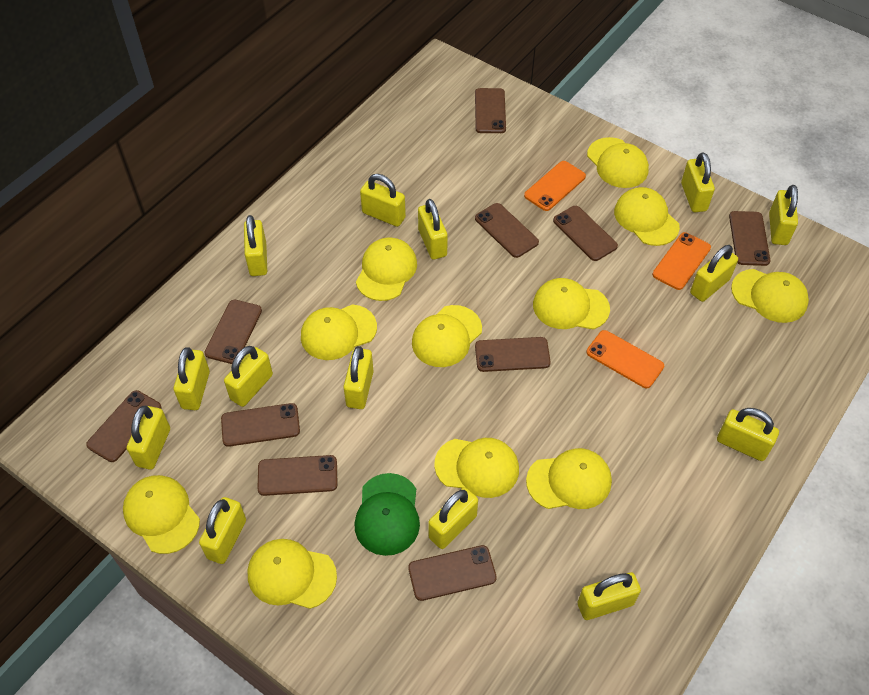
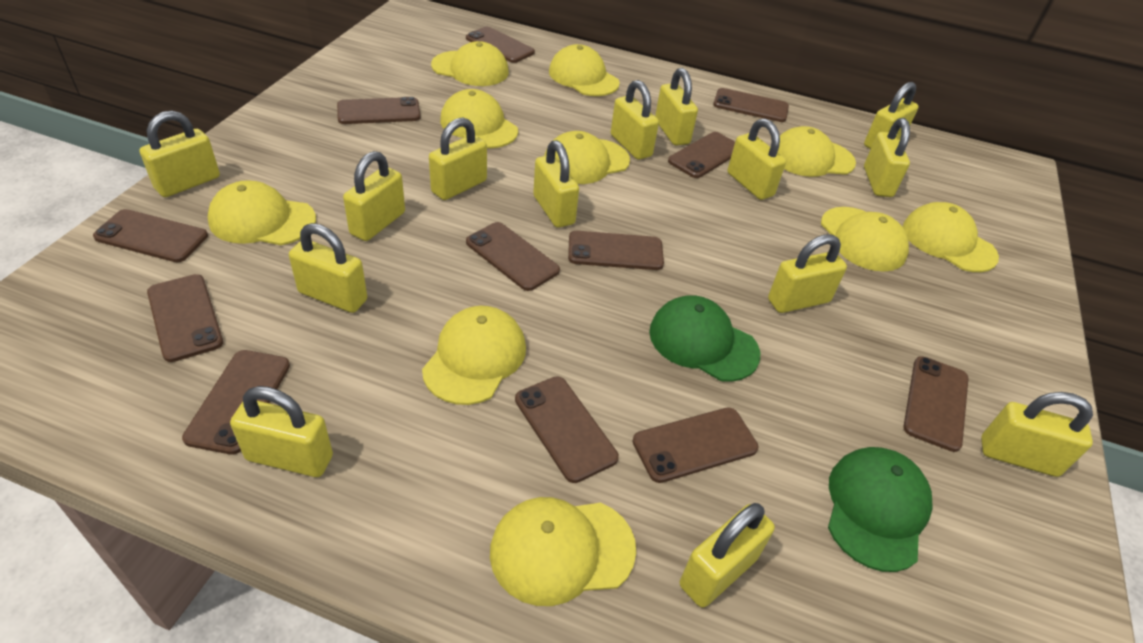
brown phone: [86,390,161,462] [204,300,262,364] [221,403,300,447] [257,455,338,496] [408,545,497,601] [475,88,506,133] [475,203,539,258] [475,337,551,372] [553,206,618,261] [729,211,770,266] = 10 -> [93,209,208,262] [147,274,223,362] [182,350,290,455] [337,97,421,124] [466,27,535,63] [466,222,560,291] [515,376,619,483] [568,231,664,270] [632,407,758,483] [668,132,735,178] [713,88,789,122] [903,356,969,452] = 12
green cap: [354,473,420,556] = 1 -> [649,295,760,382] [828,447,932,572] = 2
orange phone: [524,161,586,211] [586,330,664,388] [652,232,711,290] = 3 -> none = 0
yellow cap: [123,475,200,554] [247,539,337,609] [301,304,377,360] [356,237,417,301] [412,305,482,367] [434,438,519,498] [526,448,612,509] [533,278,610,330] [587,137,649,188] [614,187,680,246] [731,269,809,323] = 11 -> [208,181,316,245] [422,306,526,405] [431,41,509,86] [440,89,518,148] [490,497,636,606] [544,131,630,184] [549,44,620,96] [778,126,856,177] [821,207,909,272] [903,202,999,272] = 10

